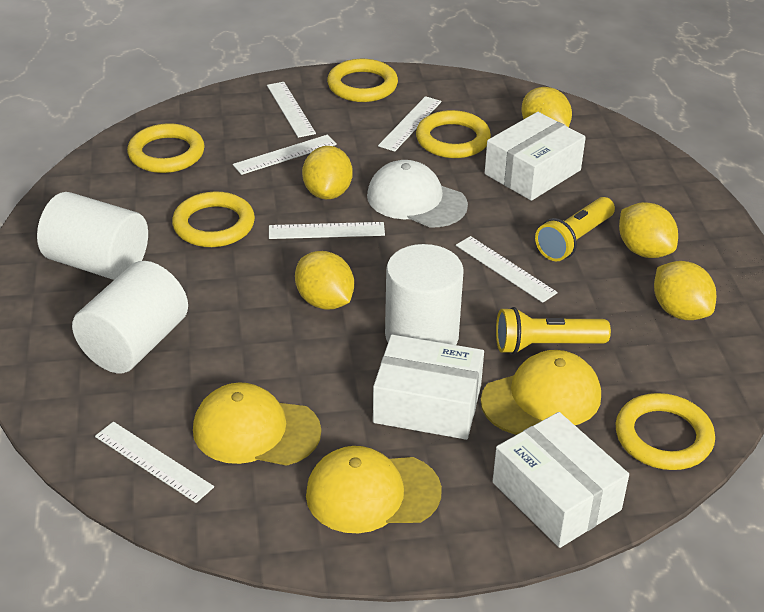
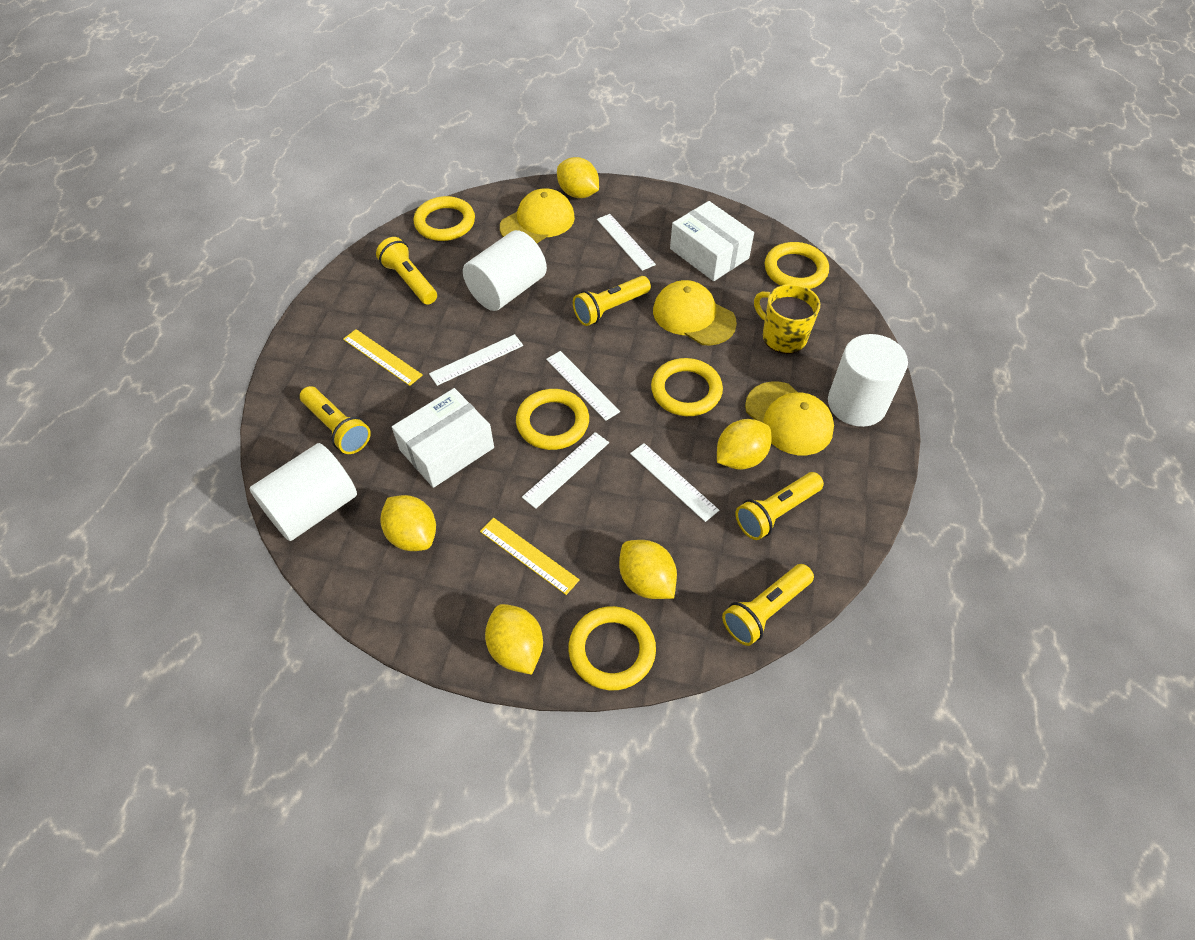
white box: [373,335,484,440] [485,112,586,201] [492,412,629,548] = 3 -> [392,388,494,488] [670,201,754,281] = 2
white cap: [367,160,468,228] = 1 -> none = 0
white ruler: [95,422,214,503] [233,135,337,175] [267,82,316,138] [269,222,385,239] [378,96,442,152] [456,236,558,303] = 6 -> [429,334,523,386] [522,432,609,509] [546,351,620,421] [597,214,656,271] [630,443,719,522] = 5
yellow flashlight: [496,307,611,354] [535,197,615,261] = 2 -> [300,386,371,454] [376,237,437,305] [573,276,651,326] [722,564,814,646] [735,472,824,540] = 5
yellow mug: none = 0 -> [754,284,820,354] = 1
yellow ruler: none = 0 -> [343,329,423,386] [480,518,580,595] = 2

